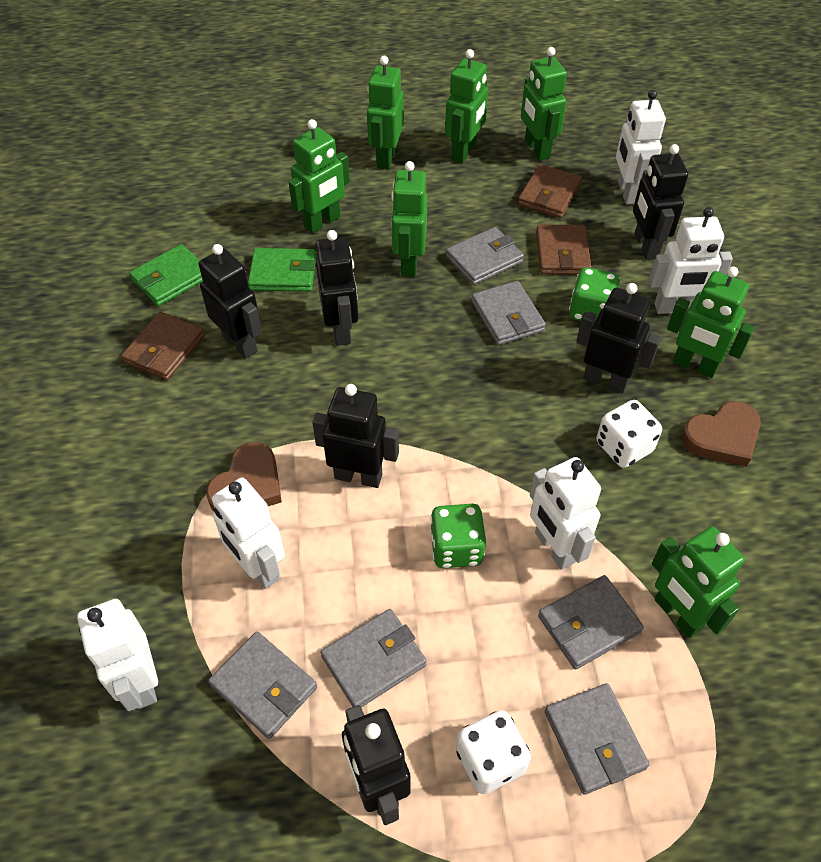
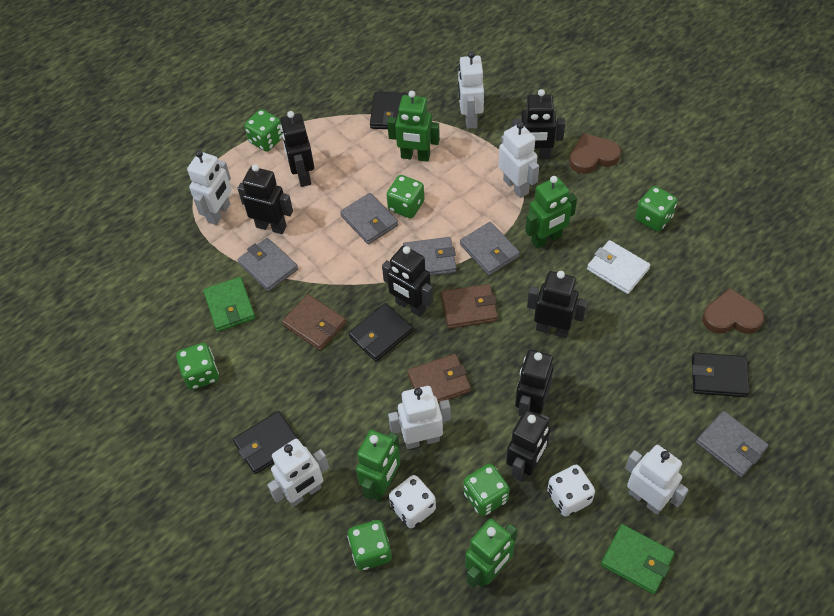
black robot: [198,244,262,359] [312,384,399,488] [315,230,358,346] [342,705,411,825] [576,283,661,394] [633,144,688,260] = 6 -> [237,164,293,234] [280,111,314,187] [382,246,433,317] [506,410,550,482] [512,89,565,159] [515,350,554,416] [527,271,587,338] = 7
black wallet: none = 0 -> [233,411,300,474] [349,303,413,361] [370,92,409,129] [692,353,750,397] = 4
green dice: [430,504,486,568] [569,267,620,321] = 2 -> [176,343,219,390] [244,109,283,152] [347,520,392,570] [387,175,425,218] [463,464,510,516] [635,186,678,232] = 6
green robot: [289,119,350,233] [367,56,404,170] [391,161,427,277] [445,49,488,163] [521,47,567,161] [652,526,745,638] [667,266,754,378] = 7 -> [356,430,400,501] [387,91,440,162] [465,519,517,588] [525,176,577,249] = 4
grey wallet: [208,632,317,739] [321,609,427,707] [446,227,524,285] [471,281,546,345] [538,575,644,670] [545,683,649,795] = 6 -> [238,238,298,292] [340,193,398,244] [403,237,456,276] [460,222,520,275] [696,411,769,477] = 5
white robot: [77,599,158,711] [212,477,285,589] [530,457,601,570] [616,90,666,204] [649,207,733,314] = 5 -> [187,150,232,225] [267,439,329,507] [388,386,451,449] [458,51,484,129] [498,122,539,198] [625,445,689,515] = 6
white wallet: none = 0 -> [587,240,650,294] = 1

